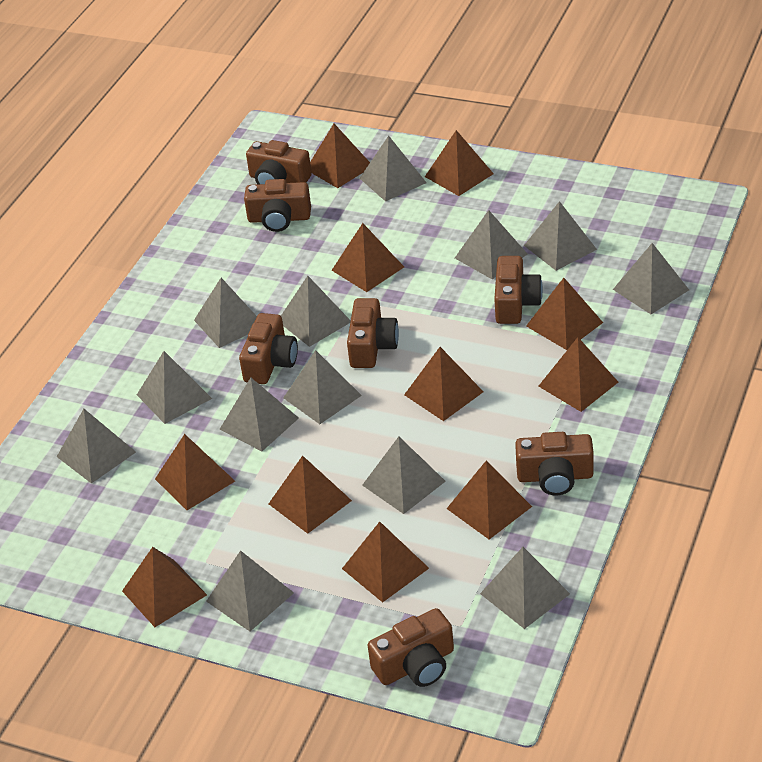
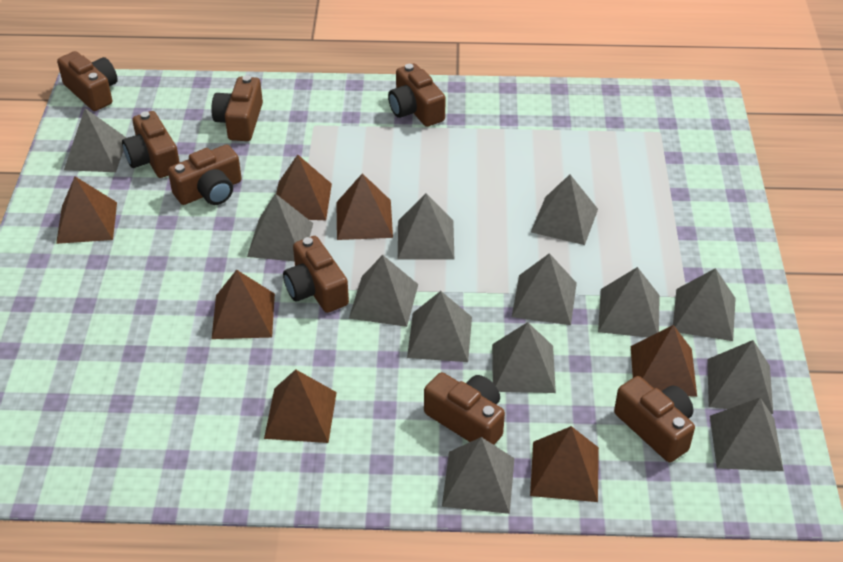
brown camera: [239,313,298,384] [244,179,311,232] [246,140,312,184] [347,298,399,368] [368,608,454,687] [494,256,543,324] [515,432,594,495] = 7 -> [57,51,118,111] [122,111,180,178] [168,144,242,205] [211,75,263,141] [283,236,349,313] [388,63,446,127] [424,372,505,445] [614,376,695,462] = 8
brown pyramid: [122,547,207,627] [155,434,235,510] [269,456,352,534] [310,124,370,188] [332,223,404,292] [342,522,429,603] [404,347,484,421] [425,130,494,196] [446,460,532,539] [526,278,603,350] [539,337,618,412] = 11 -> [56,177,117,244] [212,270,275,339] [264,369,337,443] [276,155,332,220] [336,173,393,240] [530,426,599,502] [631,325,697,397] = 7

